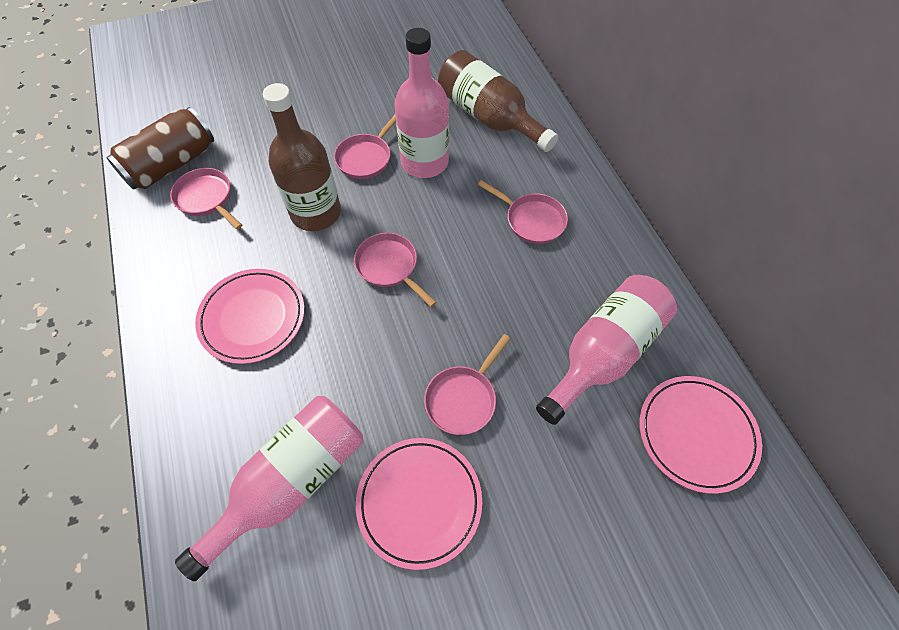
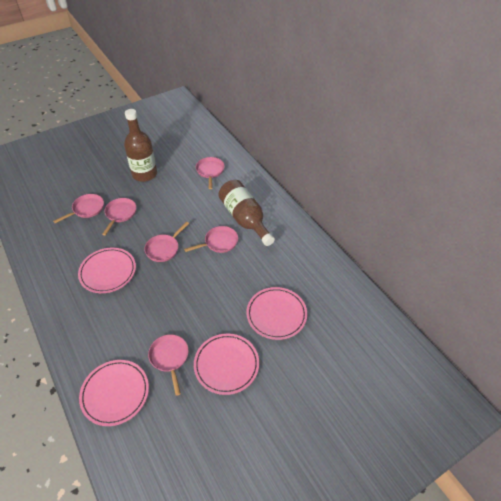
brown can: [106,107,214,190] = 1 -> none = 0
pink bottle: [175,396,363,581] [395,28,449,178] [536,275,677,425] = 3 -> none = 0
pink pan: [170,168,242,229] [334,114,396,179] [354,233,437,307] [424,334,511,435] [478,180,568,244] = 5 -> [53,194,104,224] [102,198,136,235] [144,222,189,262] [148,334,189,396] [184,226,238,253] [196,157,225,189] = 6
pink plate: [195,269,305,364] [356,438,482,570] [640,376,762,494] = 3 -> [78,248,136,293] [79,360,149,426] [194,333,259,395] [247,287,307,340] = 4

